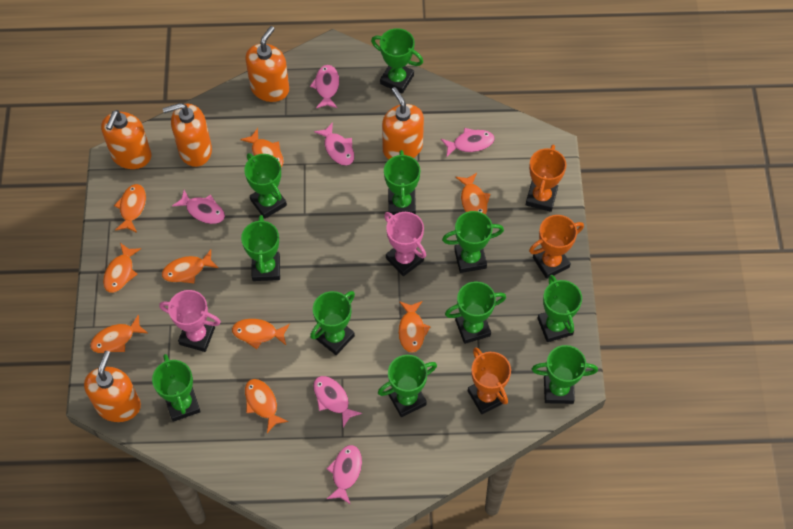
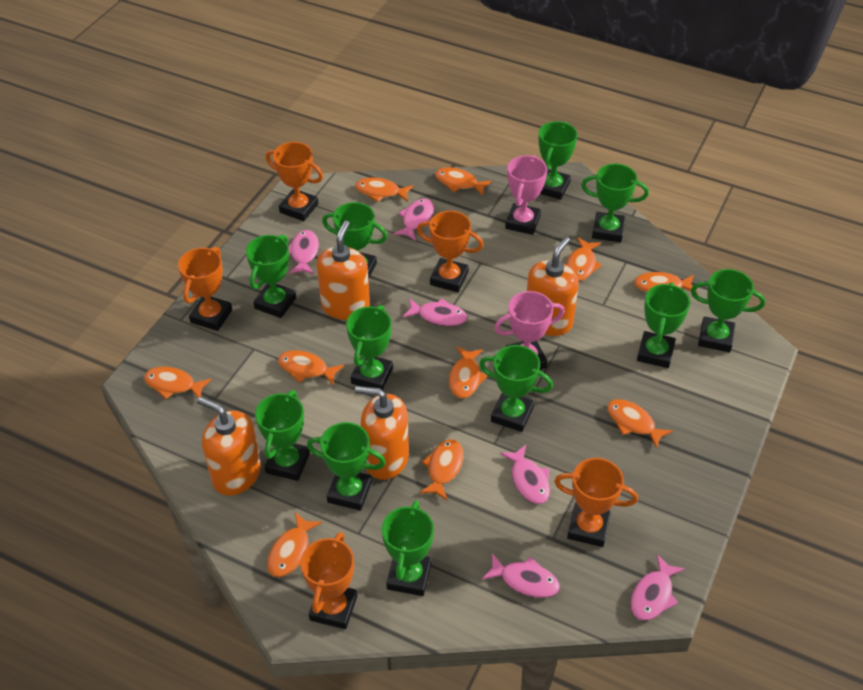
orange fish: [90,314,148,353] [103,243,141,293] [114,184,146,233] [162,250,218,283] [232,319,290,349] [240,128,284,167] [245,379,288,433] [398,301,430,353] [456,173,490,215] = 9 -> [144,367,212,399] [267,512,322,577] [278,350,344,385] [355,177,413,202] [419,440,463,501] [435,167,492,196] [449,346,488,399] [566,237,602,281] [607,399,673,449] [634,272,697,294] = 10
orange soap dispenser: [84,351,141,422] [101,110,151,169] [163,103,212,167] [245,26,289,102] [382,87,424,159] = 5 -> [197,397,261,496] [317,220,370,320] [355,386,409,480] [527,237,579,336] = 4
orange trophy: [468,347,511,414] [526,145,566,212] [529,215,584,279] = 3 -> [178,247,232,331] [266,142,323,221] [300,532,357,629] [417,211,484,292] [554,458,638,547] = 5

